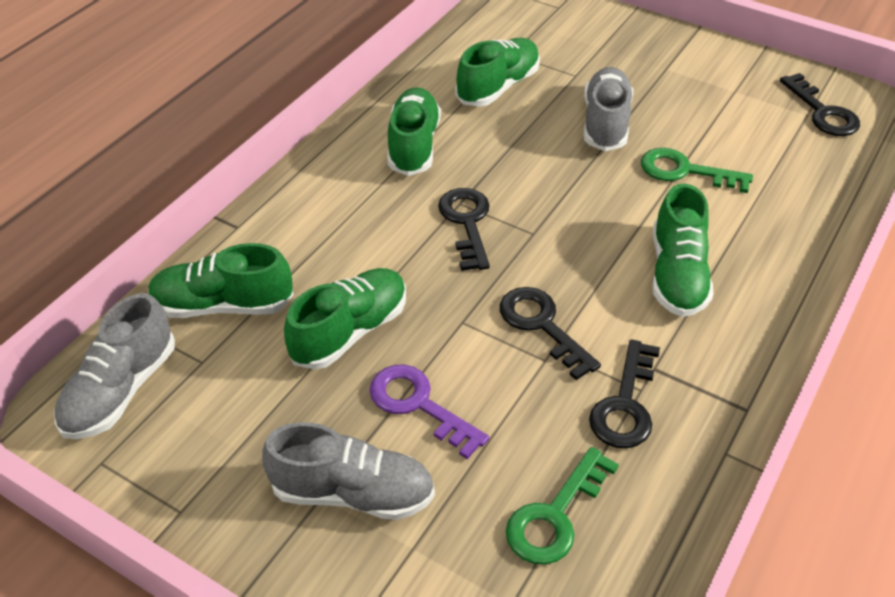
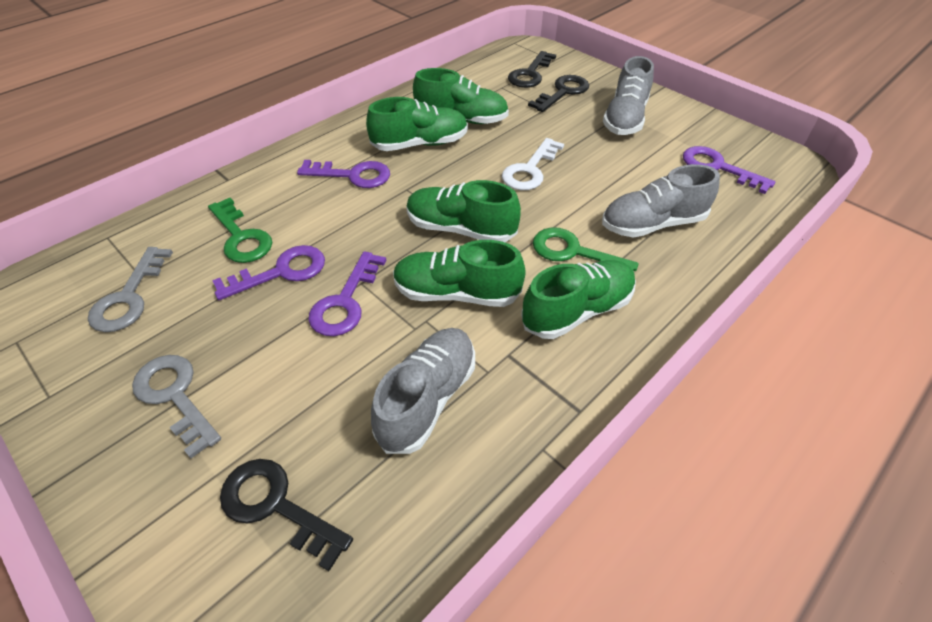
black key: [438,188,490,271] [500,287,601,380] [589,339,660,448] [780,73,860,136] = 4 -> [220,459,353,571] [508,51,556,88] [528,75,589,112] = 3
grey key: none = 0 -> [88,247,173,332] [132,355,221,458] = 2
purple key: [370,364,489,459] = 1 -> [212,245,325,300] [297,160,390,188] [308,251,386,336] [683,146,775,194] = 4
white key: none = 0 -> [502,138,564,190] = 1

